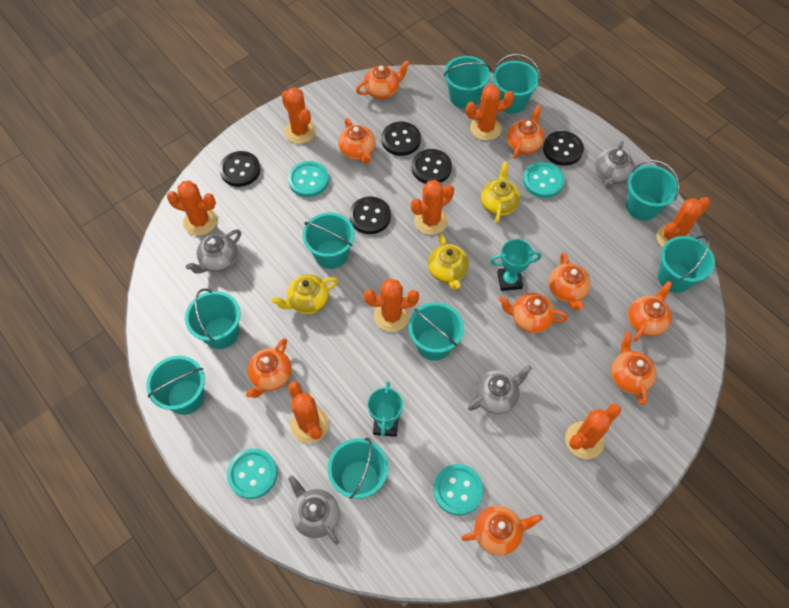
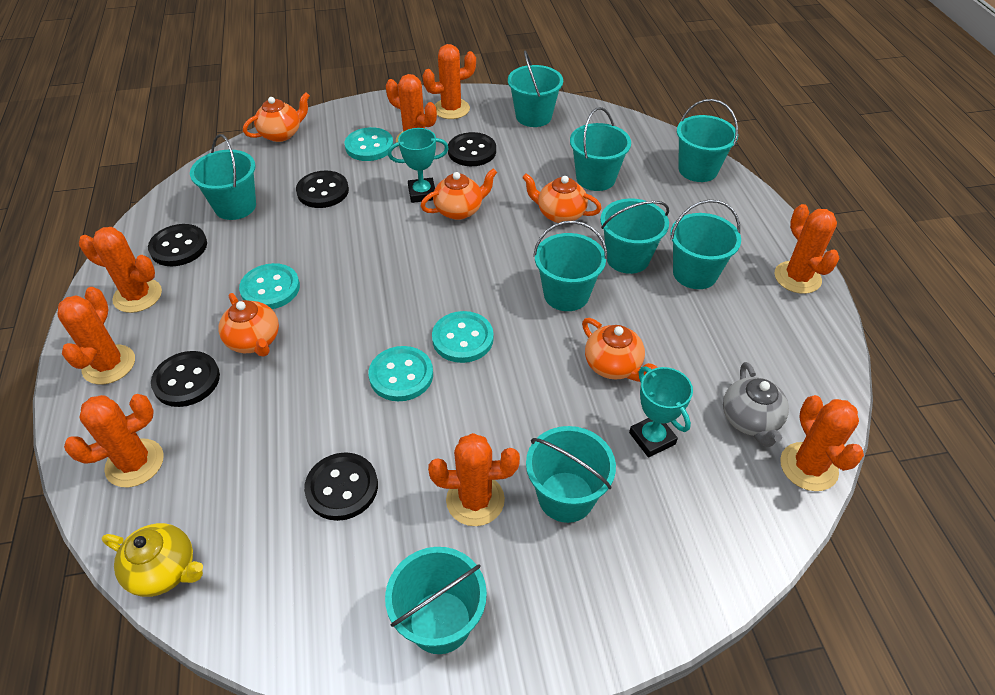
grey teapot: [186,229,241,274] [288,475,340,545] [468,365,532,414] [595,141,634,189] = 4 -> [723,362,789,447] = 1
orange teapot: [246,338,292,398] [338,118,376,164] [356,60,410,99] [461,506,542,556] [499,293,568,333] [507,105,544,159] [549,253,591,311] [611,331,656,405] [628,281,672,342] = 9 -> [219,293,279,357] [243,92,310,142] [421,168,497,220] [522,174,602,223] [582,318,658,382] = 5
yellow teapot: [271,274,338,314] [428,234,469,290] [481,162,520,224] = 3 -> [102,523,203,597] = 1

